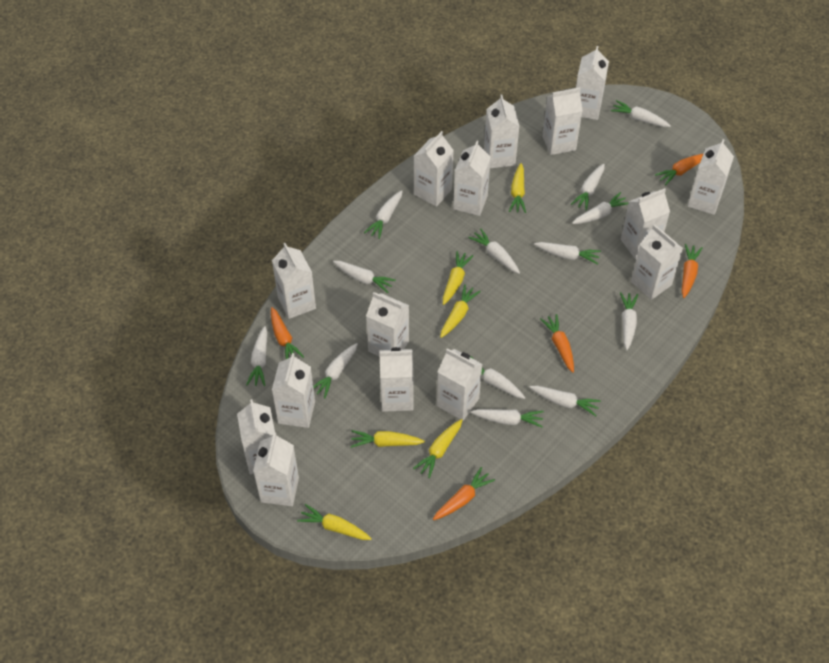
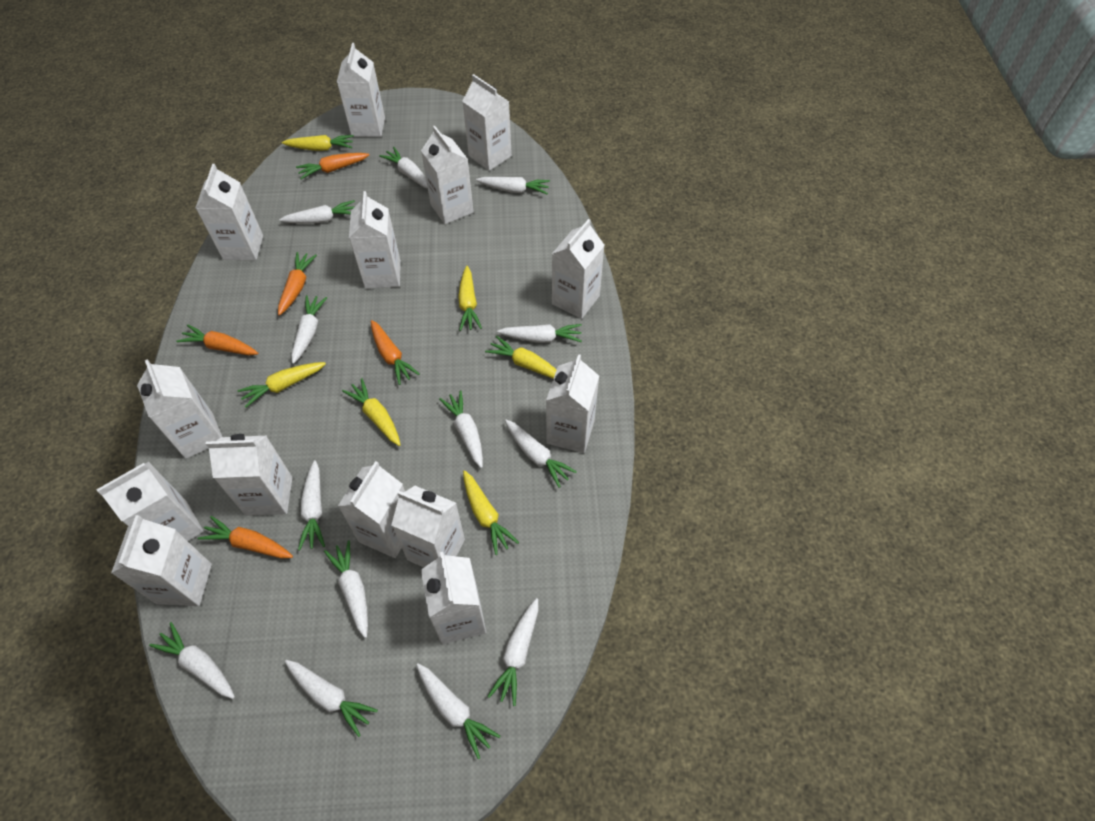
white carton: [237,399,275,474] [253,432,299,506] [272,243,316,319] [272,353,315,428] [366,292,409,357] [379,347,414,412] [414,131,454,207] [437,348,482,421] [453,141,491,216] [484,94,520,168] [542,87,583,155] [576,46,609,120] [621,188,670,259] [631,224,683,300] [687,139,734,215] = 15 -> [96,462,203,541] [111,515,212,606] [137,359,222,459] [195,164,263,260] [206,434,292,516] [337,43,385,137] [338,461,405,558] [349,191,401,289] [391,486,465,567] [421,126,474,224] [421,552,486,644] [462,74,512,171] [546,354,599,453] [552,219,605,319] = 14

